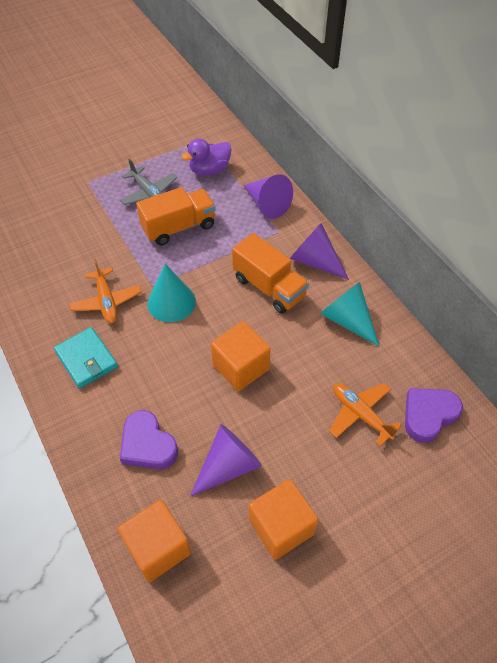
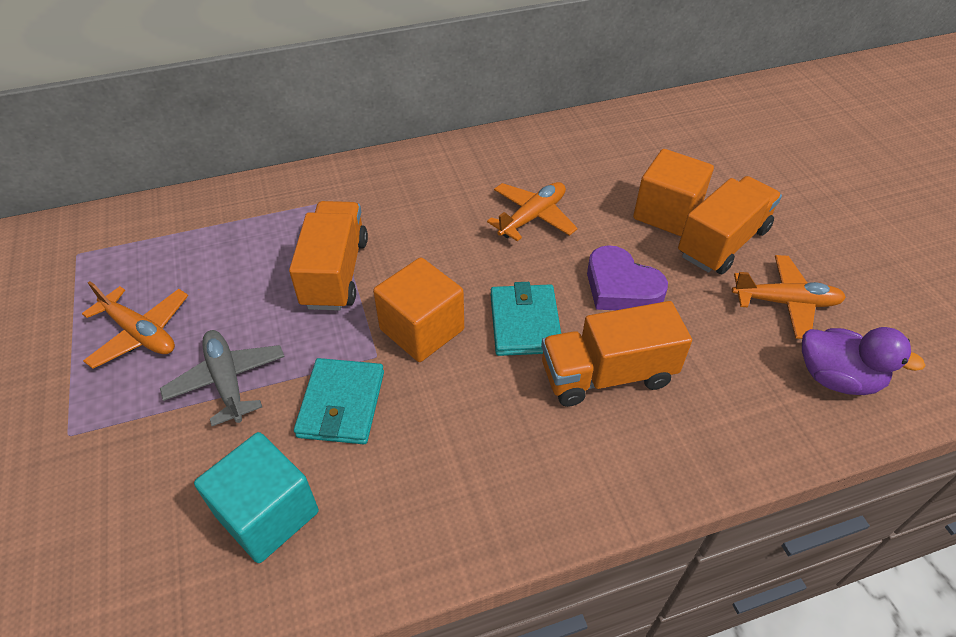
orange cube: [118,500,191,582] [211,321,271,391] [249,479,318,560] = 3 -> [373,257,464,362] [633,149,714,236] = 2
orange plane: [69,259,142,323] [329,383,402,446] = 2 -> [82,281,188,369] [487,182,578,241] [732,255,846,339] = 3
orange truck: [136,187,216,246] [232,233,309,314] = 2 -> [289,201,368,311] [541,301,692,407] [678,176,782,274] = 3
purple cone: [190,424,262,497] [243,174,293,219] [290,223,349,280] = 3 -> none = 0
purple heart: [120,410,178,469] [405,388,463,443] = 2 -> [587,245,668,310] = 1
turquoise cone: [147,264,196,322] [320,282,379,346] = 2 -> none = 0
turquoise cube: none = 0 -> [194,432,319,563] = 1
turquoise wallet: [54,327,118,389] = 1 -> [294,358,384,444] [491,282,561,356] = 2

